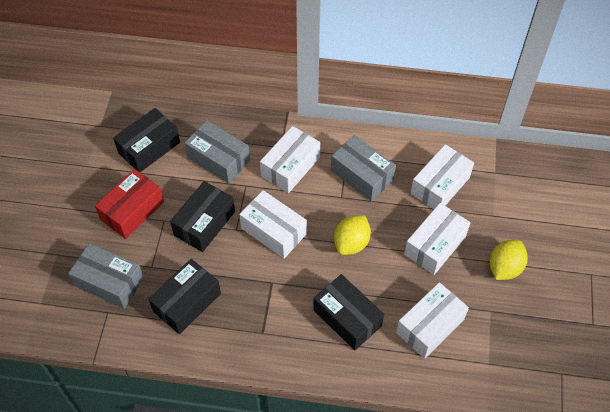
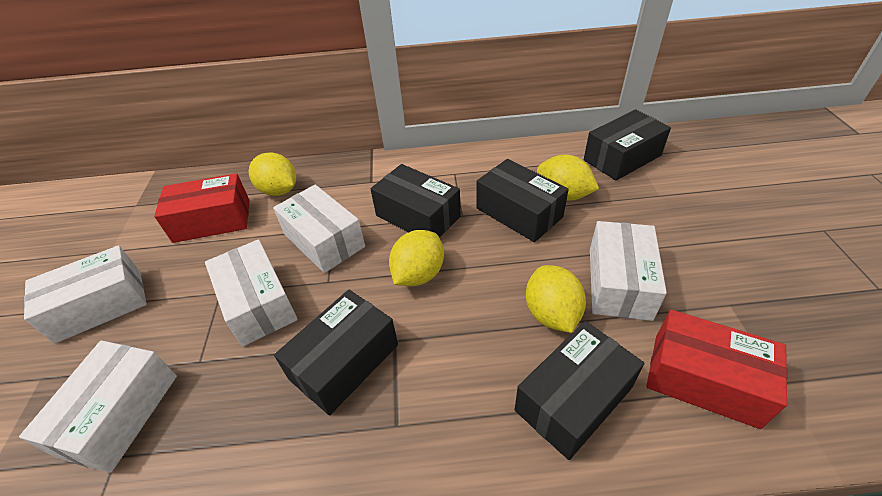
black box: [113,108,180,172] [148,259,221,334] [170,181,235,252] [313,274,384,350] = 4 -> [274,290,398,415] [371,164,461,238] [477,159,569,242] [515,321,644,460] [584,110,671,181] = 5
grey box: [68,243,144,309] [185,120,250,184] [331,135,396,201] = 3 -> none = 0
red box: [95,169,164,239] = 1 -> [154,173,250,243] [646,310,788,429] = 2
yellow lemon: [334,215,371,255] [489,240,528,280] = 2 -> [249,152,296,196] [389,230,444,286] [526,265,586,333] [537,155,599,201] = 4

